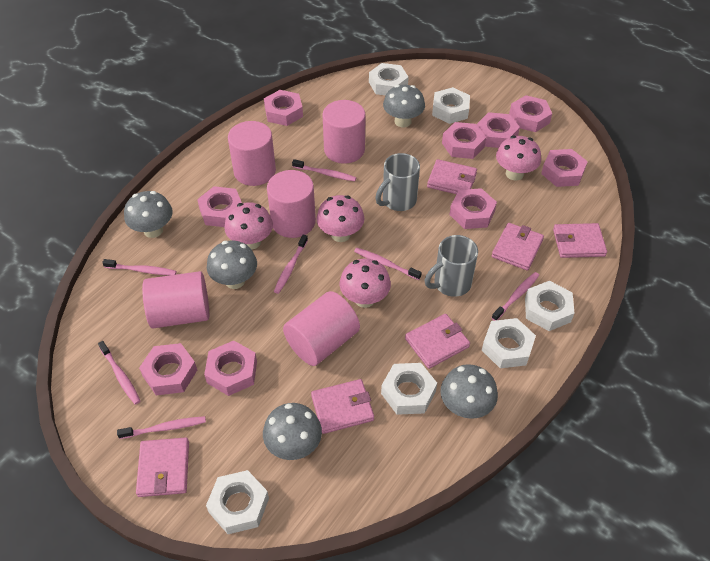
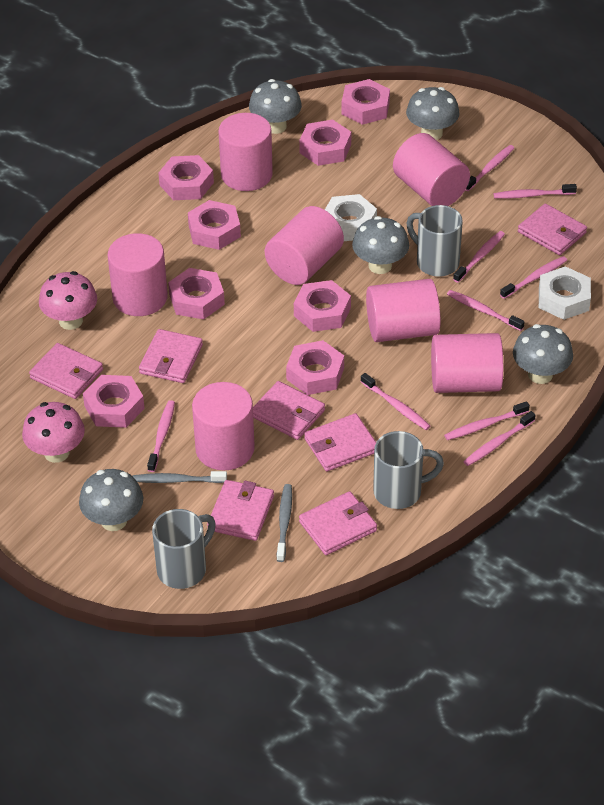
grey mug: [375,153,420,211] [425,235,478,297] = 2 -> [152,509,216,589] [373,431,444,509] [407,205,463,277] = 3
grey toothbrush: none = 0 -> [133,471,227,483] [277,484,292,562] = 2
pink cylinder: [142,271,209,328] [228,121,276,186] [267,170,316,238] [283,291,360,366] [322,100,366,164] = 5 -> [108,233,168,316] [192,382,255,471] [218,113,273,191] [265,206,344,285] [366,279,441,342] [393,133,470,206] [431,333,503,393] = 7
pink mushroom: [224,202,273,250] [316,195,365,242] [340,259,391,308] [496,135,541,181] = 4 -> [22,402,85,463] [39,271,97,330] = 2
pink nut: [139,343,197,395] [197,186,242,227] [204,341,257,396] [264,90,303,126] [442,122,486,159] [450,188,497,229] [477,112,520,148] [509,95,552,132] [541,149,588,187] = 9 -> [83,375,145,428] [158,155,214,200] [168,268,225,319] [188,200,241,250] [286,340,344,395] [294,280,351,332] [299,120,351,166] [342,79,390,125] = 8
pink toothbrush: [98,341,140,405] [102,259,177,276] [117,416,206,439] [274,234,308,294] [292,159,356,181] [354,248,422,280] [492,272,539,321] = 7 -> [147,400,175,472] [361,373,430,430] [444,401,530,440] [447,290,525,331] [453,231,505,283] [463,411,536,466] [465,145,514,191] [494,184,577,199] [500,256,567,299] = 9
pink wallet: [136,437,189,497] [311,379,374,434] [405,314,470,369] [427,159,477,194] [492,223,544,271] [553,223,607,258] = 6 -> [29,343,103,399] [139,329,203,383] [207,480,274,541] [253,381,325,440] [299,491,377,555] [304,413,376,471] [518,204,587,255] = 7
white nut: [206,470,269,534] [369,63,409,95] [381,363,437,415] [432,87,470,124] [482,318,536,368] [525,281,574,331] = 6 -> [325,194,377,241] [539,266,591,320] = 2

